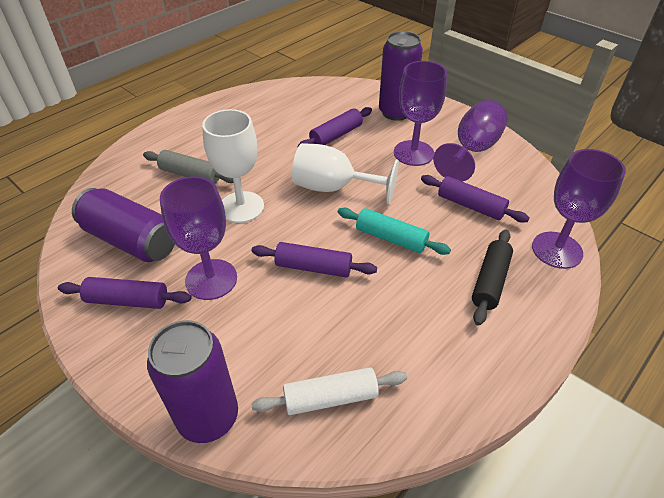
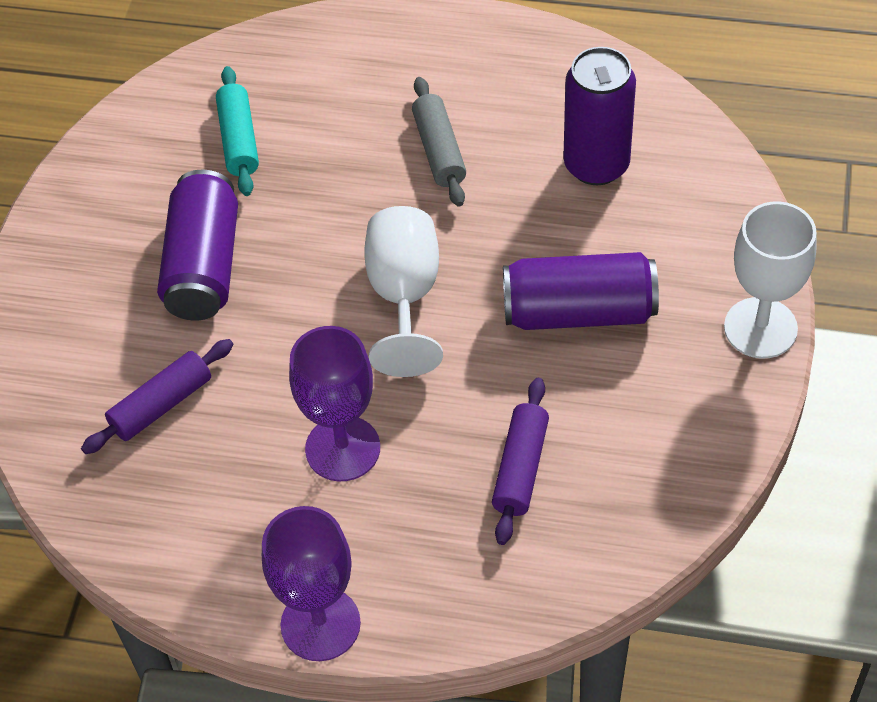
black rolling pin: [472,229,513,326] = 1 -> none = 0
purple goblet: [160,176,237,300] [394,61,447,166] [433,100,508,182] [532,149,626,269] = 4 -> [262,506,361,661] [289,326,380,481] = 2
purple rolling pin: [58,277,191,309] [251,242,377,277] [298,107,372,146] [421,175,529,223] = 4 -> [81,339,234,454] [492,378,549,545] = 2
white rolling pin: [251,367,407,415] = 1 -> none = 0

